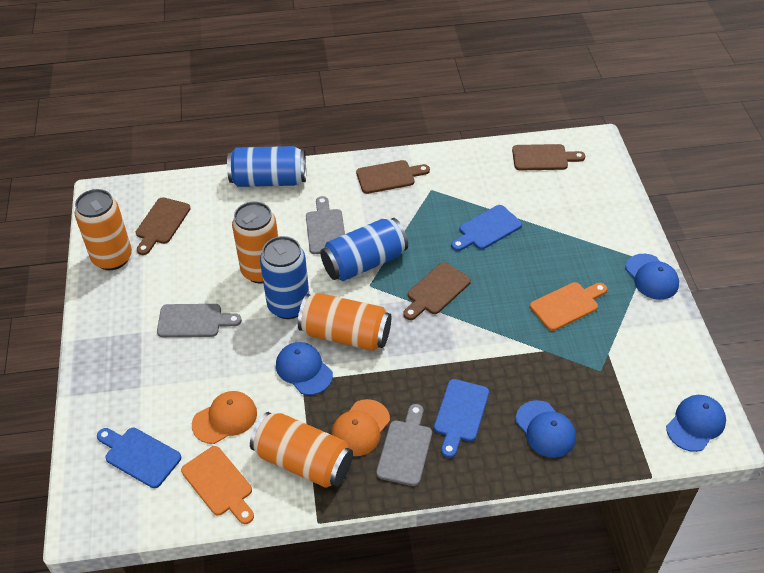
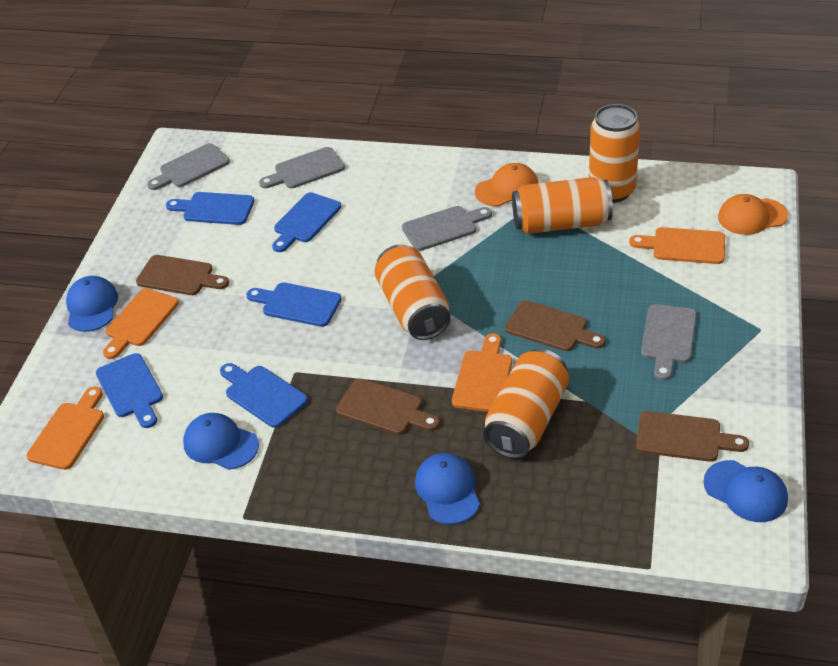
blue can: [227,146,306,187] [260,236,309,319] [320,218,408,281] = 3 -> none = 0
blue cutting board: [97,428,181,488] [434,379,489,458] [451,205,522,251] = 3 -> [96,353,163,428] [166,192,255,225] [220,363,308,428] [246,283,342,327] [272,192,341,252] = 5
grey cutting board: [157,304,242,337] [306,196,345,254] [376,404,432,486] = 3 -> [147,143,230,190] [259,147,345,188] [402,206,492,251] [641,304,697,380] = 4
orange cutting board: [181,446,254,524] [530,282,607,331] = 2 -> [27,387,104,470] [103,289,179,359] [452,334,512,412] [629,227,725,264] = 4

